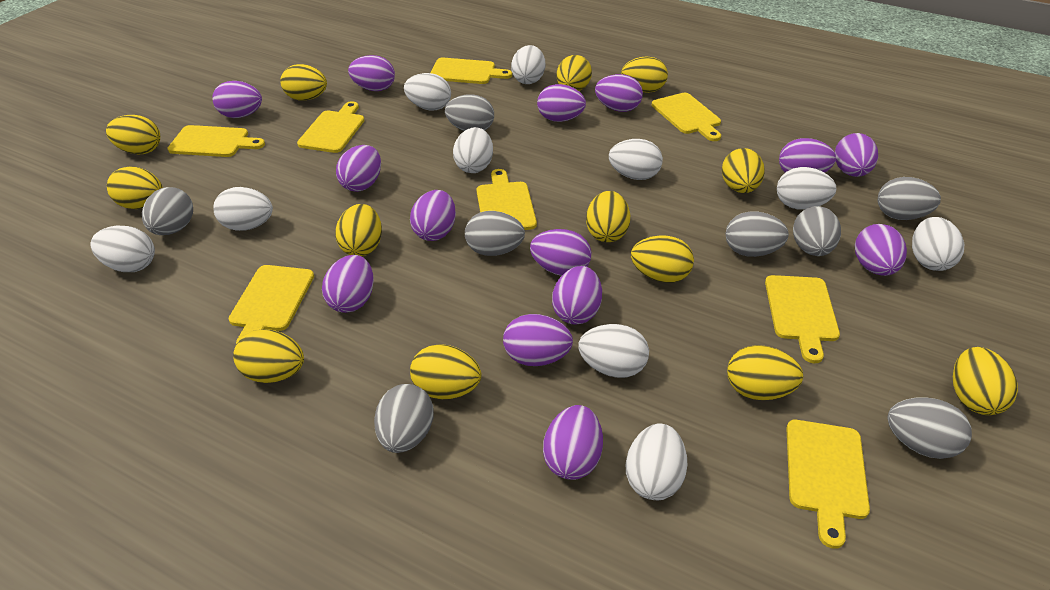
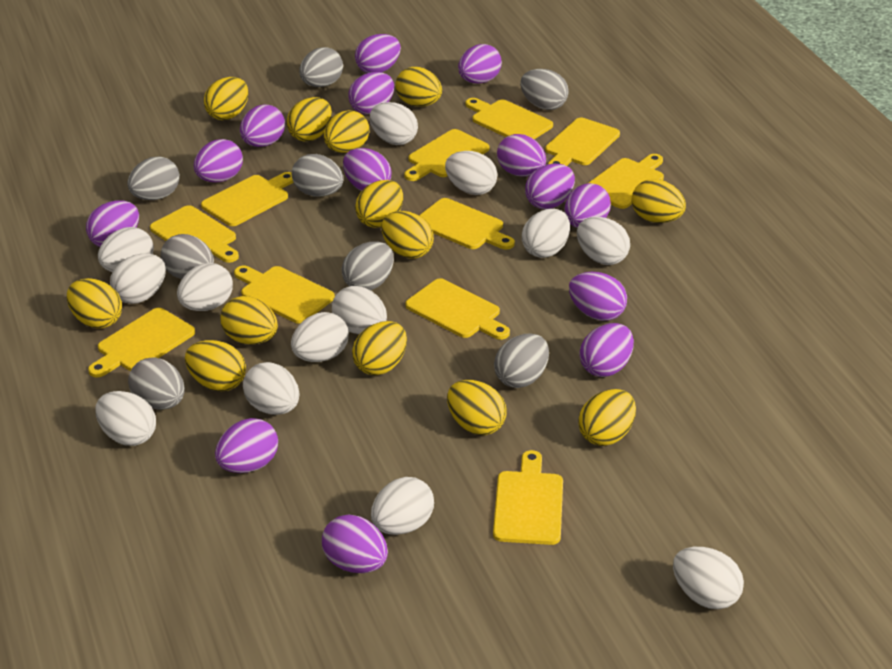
white egg: [90,226,155,272] [213,187,273,231] [404,73,451,110] [453,127,493,173] [511,45,545,84] [578,324,649,378] [609,139,663,180] [626,423,687,500] [777,167,836,210] [912,217,964,271] = 10 -> [95,391,156,446] [98,227,154,272] [110,254,166,304] [177,263,233,311] [243,362,299,415] [291,312,349,362] [332,286,387,334] [369,102,418,145] [371,477,434,535] [445,151,497,195] [522,209,570,258] [577,217,630,265] [673,547,744,609] = 13
yellow cutting board: [167,125,265,157] [228,265,314,344] [297,101,365,153] [430,58,512,84] [477,169,537,230] [652,93,721,141] [765,275,840,363] [786,420,870,549] = 8 -> [88,308,195,378] [150,205,239,263] [201,172,294,226] [234,266,335,324] [404,129,489,181] [405,278,510,340] [419,198,515,250] [465,98,553,139] [493,450,563,545] [545,118,620,166] [589,154,664,209] = 11

